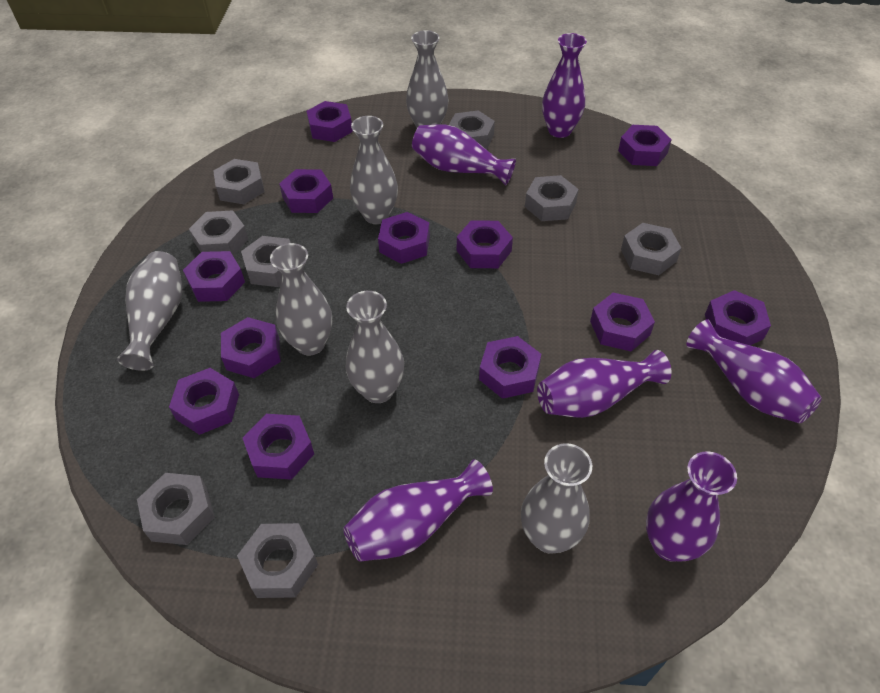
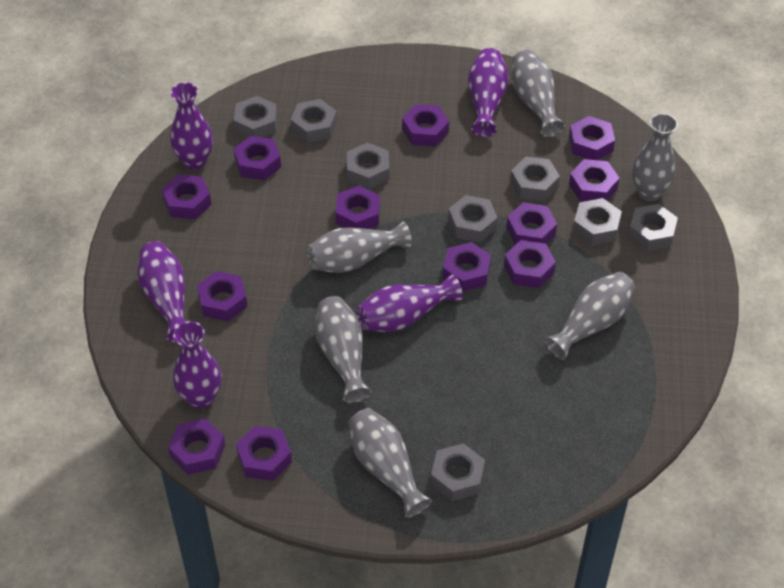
purple vase: [343,459,493,562] [412,124,516,185] [537,350,672,418] [542,33,587,138] [646,451,737,562] [686,319,822,423] = 6 -> [137,241,186,342] [170,82,213,170] [173,321,221,409] [356,275,463,332] [468,48,509,137] = 5

